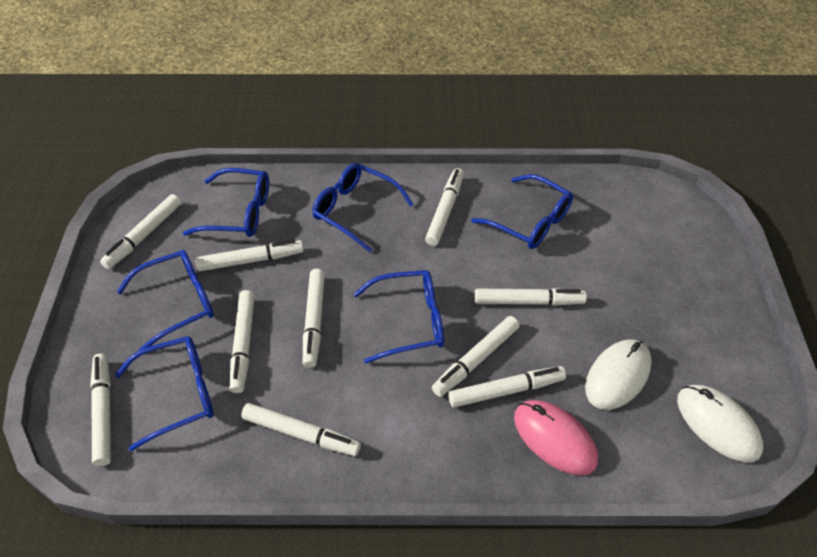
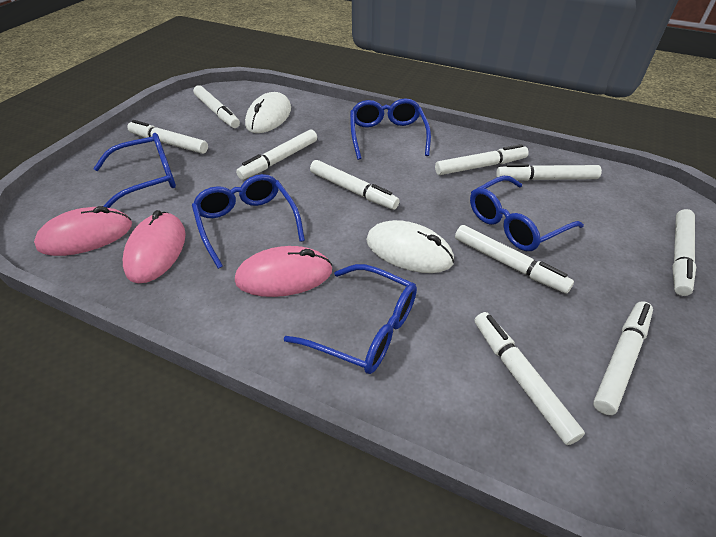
blue glasses: [115,336,214,451] [116,250,214,351] [183,168,269,237] [312,163,414,252] [354,270,444,364] [471,174,573,249] = 6 -> [93,133,176,208] [192,174,305,269] [284,264,417,374] [350,99,431,160] [470,176,584,251] = 5
pink mouse: [514,400,598,476] = 1 -> [34,206,132,256] [123,210,186,283] [235,246,332,297] = 3

